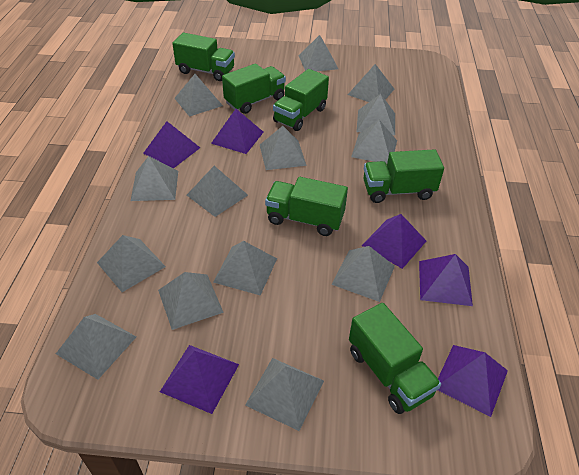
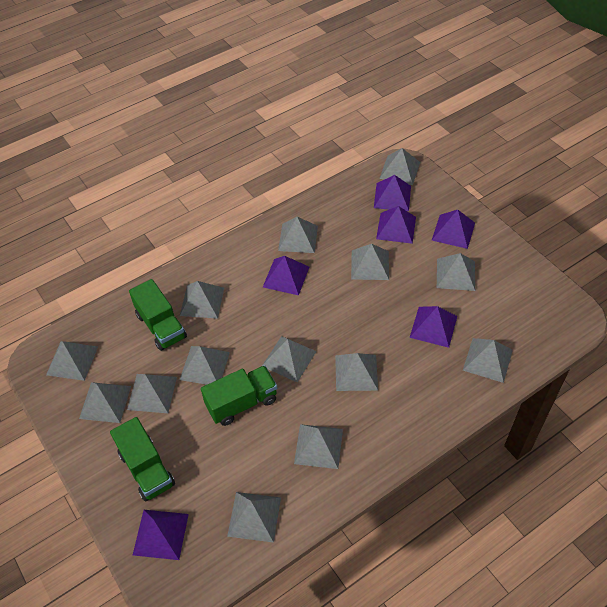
green truck: [172,33,235,81] [222,64,286,114] [265,177,348,236] [273,69,329,131] [349,303,441,414] [363,149,444,203] = 6 -> [110,417,175,502] [129,279,187,351] [201,365,277,426] = 3

